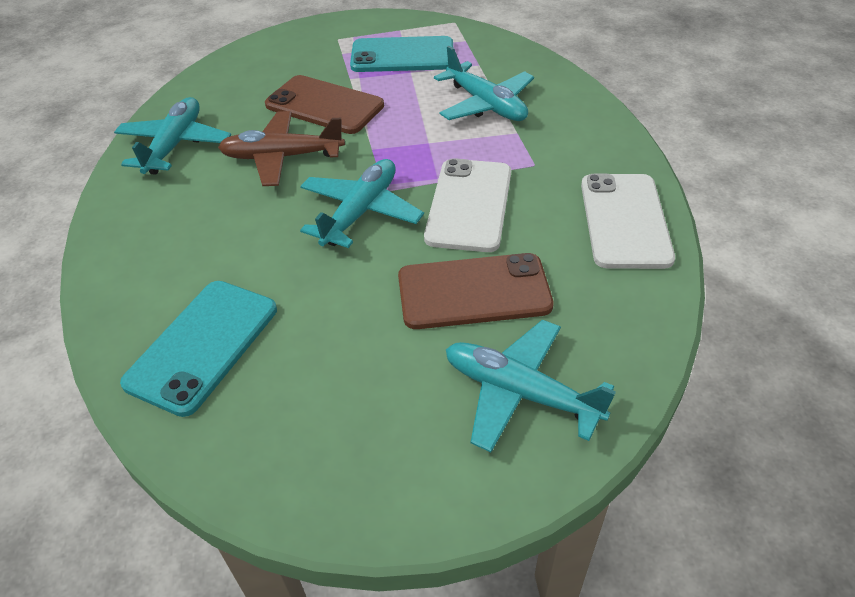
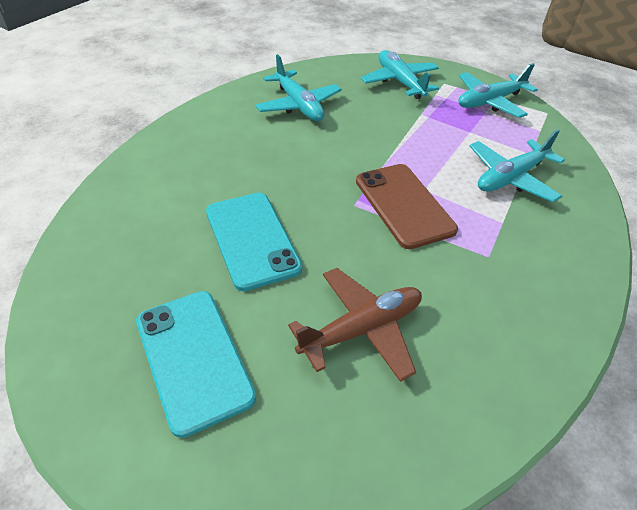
brown phone: [265,75,384,134] [398,253,554,329] = 2 -> [356,164,458,249] = 1
white phone: [424,158,511,252] [581,174,675,269] = 2 -> none = 0

